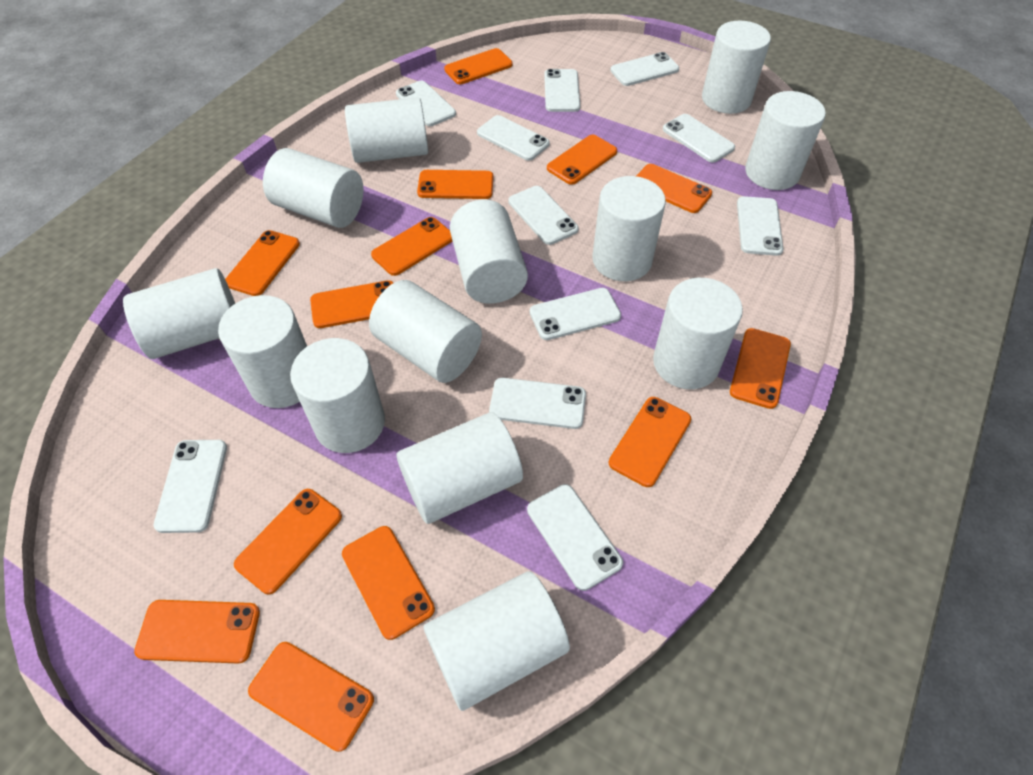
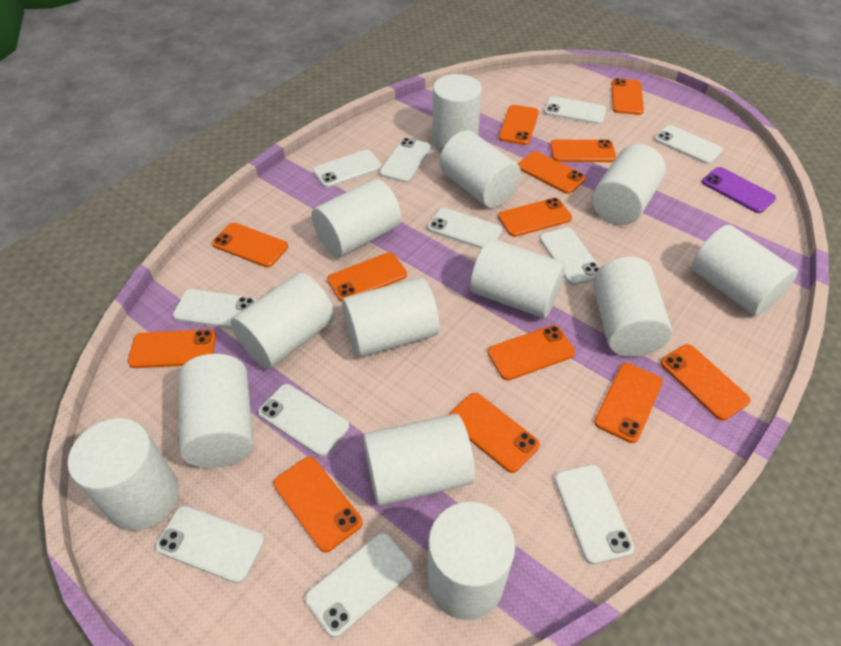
purple phone: none = 0 -> [702,167,776,213] = 1

